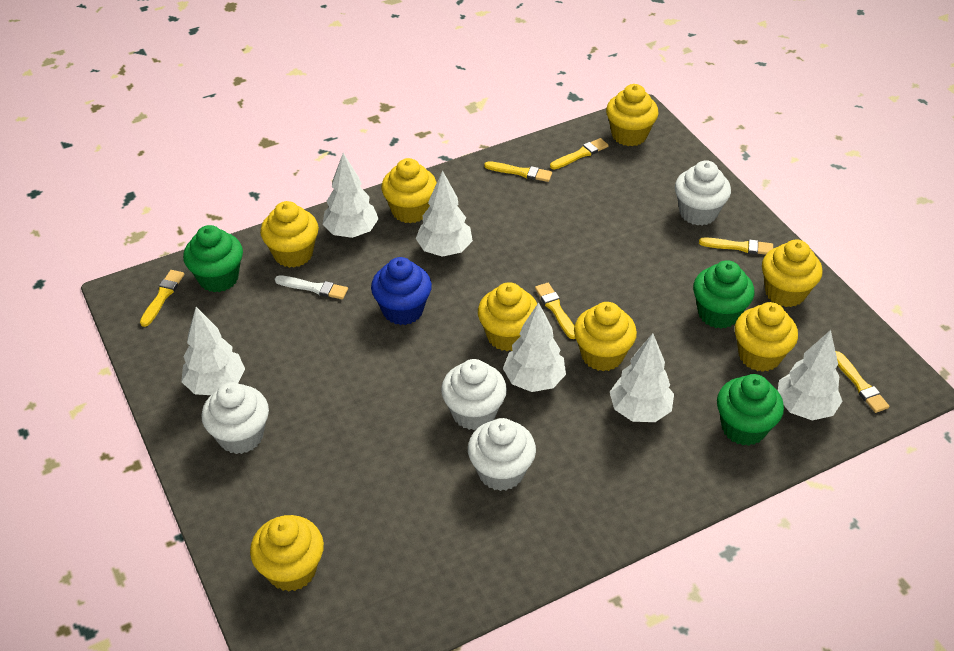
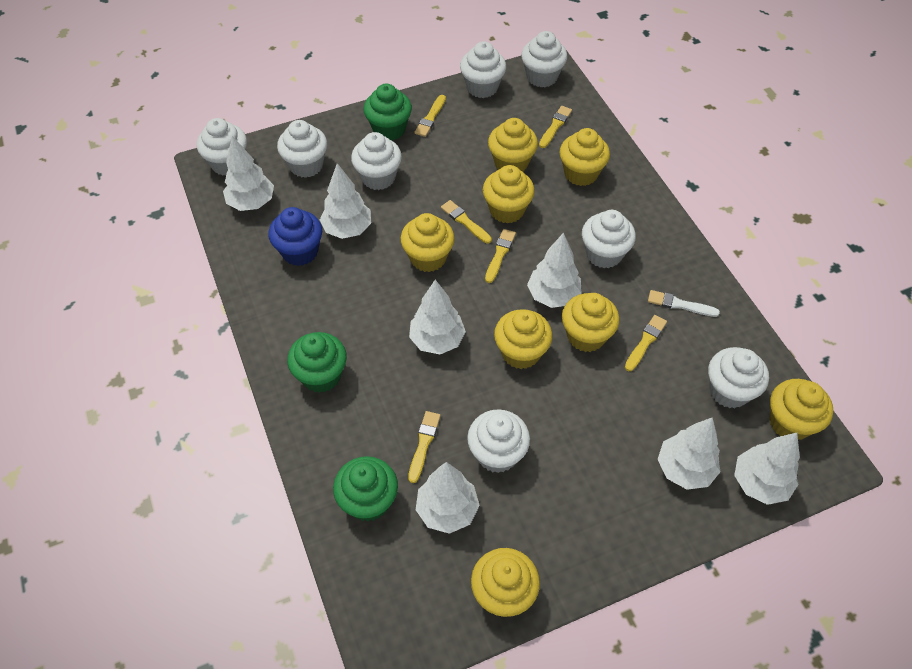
white cupcake: [202,382,269,454] [441,359,507,430] [468,418,536,491] [675,160,731,226] = 4 -> [197,118,247,176] [277,120,327,178] [351,132,402,190] [460,41,506,98] [467,409,530,473] [521,31,567,87] [582,210,636,268] [708,347,769,408] = 8
white tree: [181,307,245,395] [322,153,379,238] [416,171,473,257] [503,302,566,392] [610,333,674,422] [778,330,842,421] = 6 -> [223,136,274,211] [320,163,371,239] [409,280,466,354] [416,462,480,534] [527,232,582,308] [658,417,720,490] [734,433,800,505] = 7

